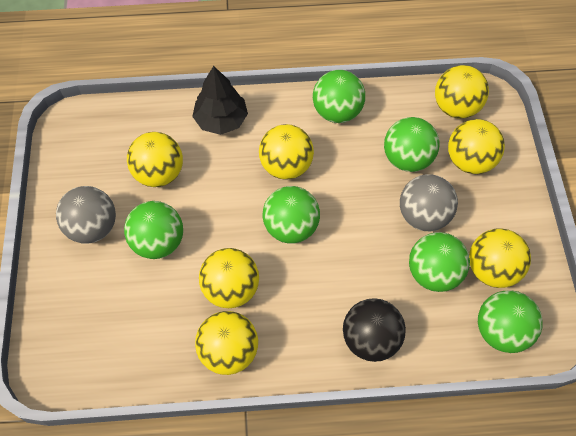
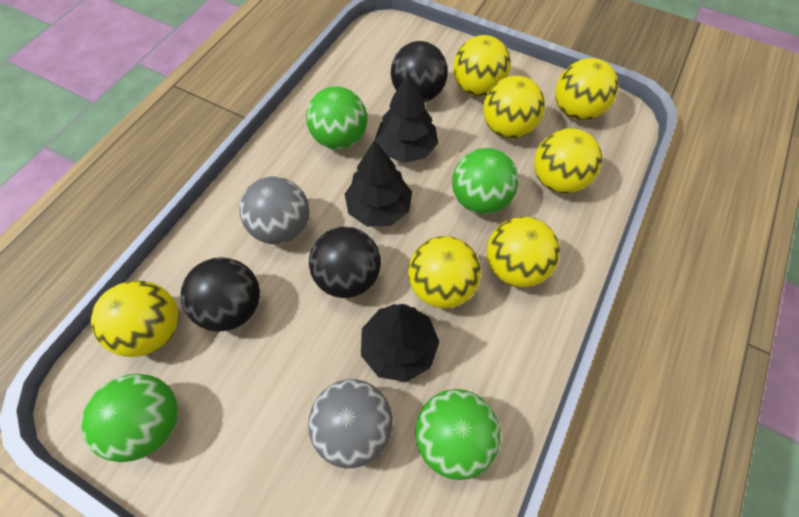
black ball: [343,298,406,362] = 1 -> [180,257,260,332] [309,227,381,298] [391,41,448,102] = 3
black tree: [192,66,248,135] = 1 -> [345,140,412,227] [361,304,439,382] [375,73,438,163] = 3
green ball: [124,201,183,259] [263,186,320,244] [313,70,365,123] [384,117,440,172] [409,232,470,292] [478,290,543,353] = 6 -> [81,374,178,462] [306,86,367,150] [415,389,501,480] [452,148,519,214] = 4

